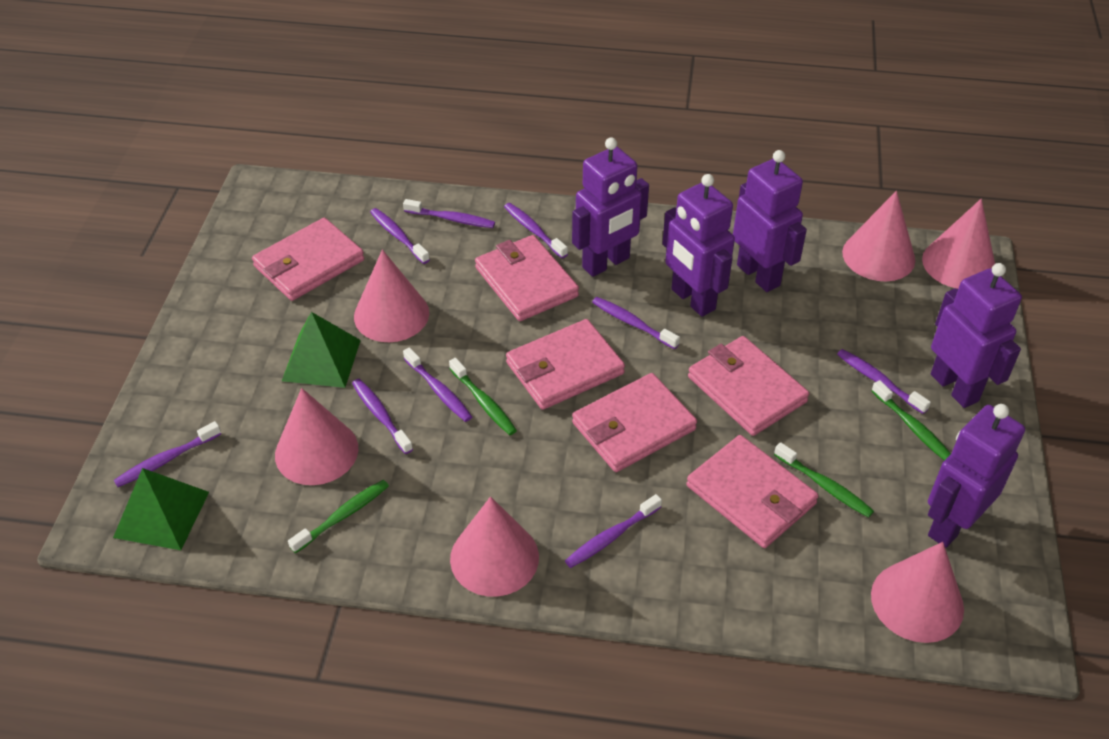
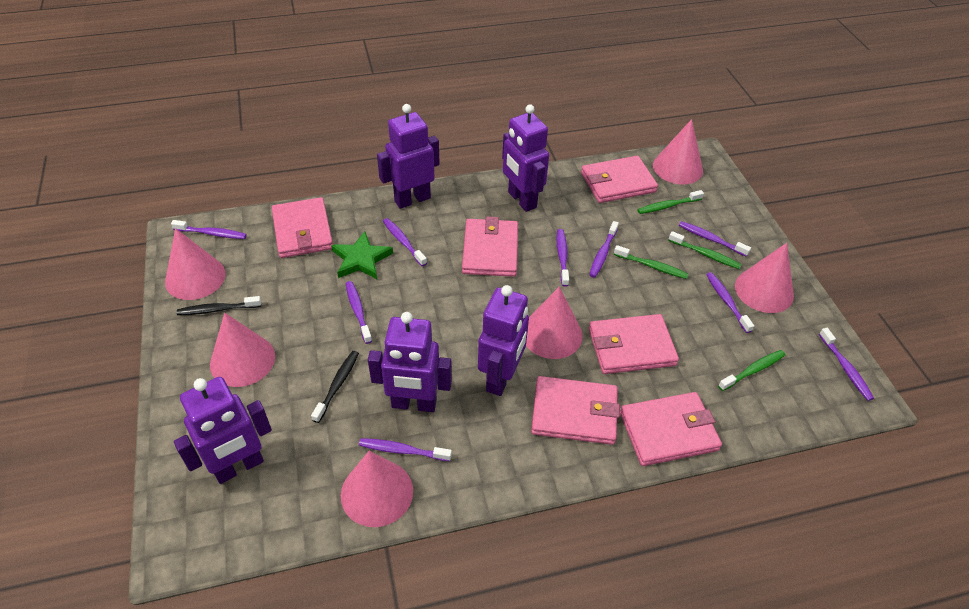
black toothbrush: none = 0 -> [177,296,261,315] [311,351,359,423] = 2
green pyramid: [113,468,209,550] [282,312,361,388] = 2 -> none = 0
green star: none = 0 -> [331,231,393,279] = 1

